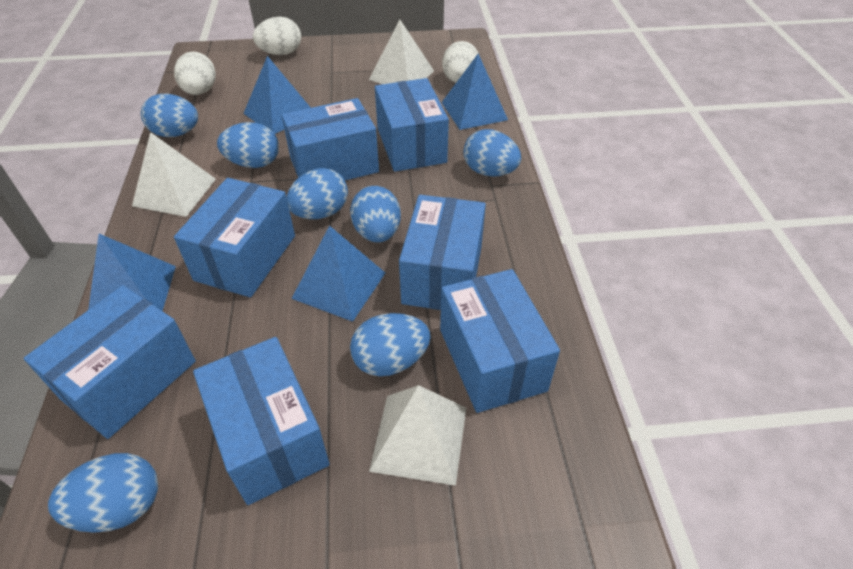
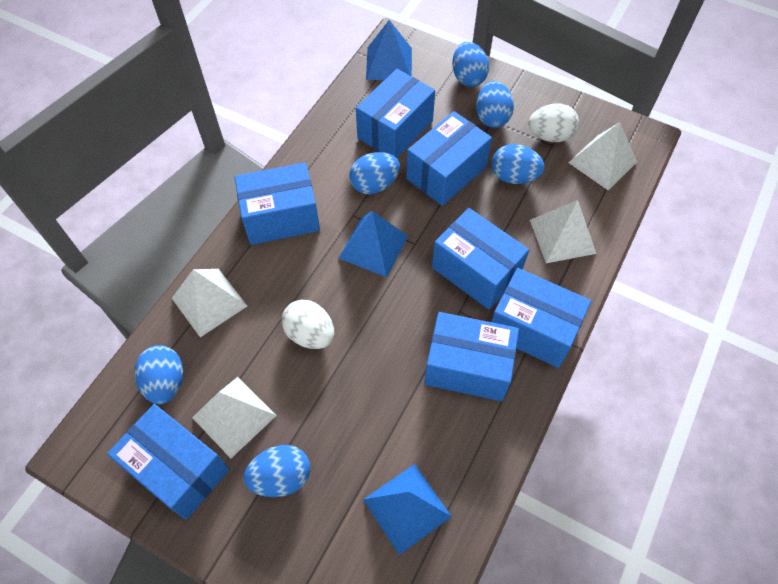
blue egg: [48,453,158,533] [141,94,198,137] [217,122,279,168] [286,168,348,219] [350,186,401,243] [350,313,431,376] [463,129,521,177] = 7 -> [135,345,183,404] [244,445,310,497] [350,152,400,194] [452,42,489,87] [476,81,514,128] [492,144,544,184] = 6
blue pyramid: [88,234,176,311] [243,56,311,134] [291,226,385,322] [442,54,508,130] = 4 -> [339,211,408,277] [363,464,452,555] [366,20,412,80] = 3
white egg: [174,52,216,95] [253,17,301,55] [442,41,479,83] = 3 -> [282,300,334,349] [528,104,579,142] = 2
white pyramid: [132,132,216,217] [369,20,434,84] [369,385,466,486] = 3 -> [172,269,247,337] [192,377,277,458] [530,200,597,263] [568,122,637,190] = 4

